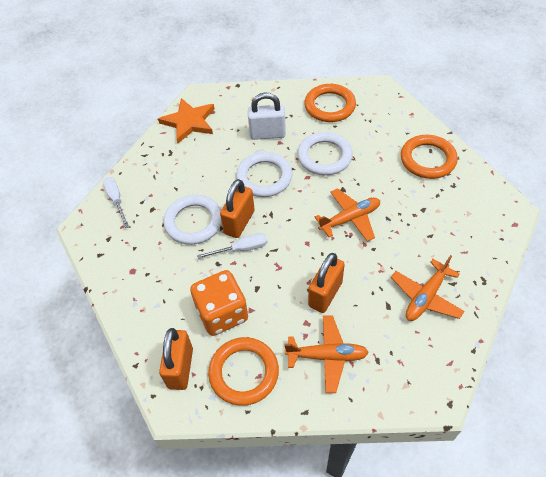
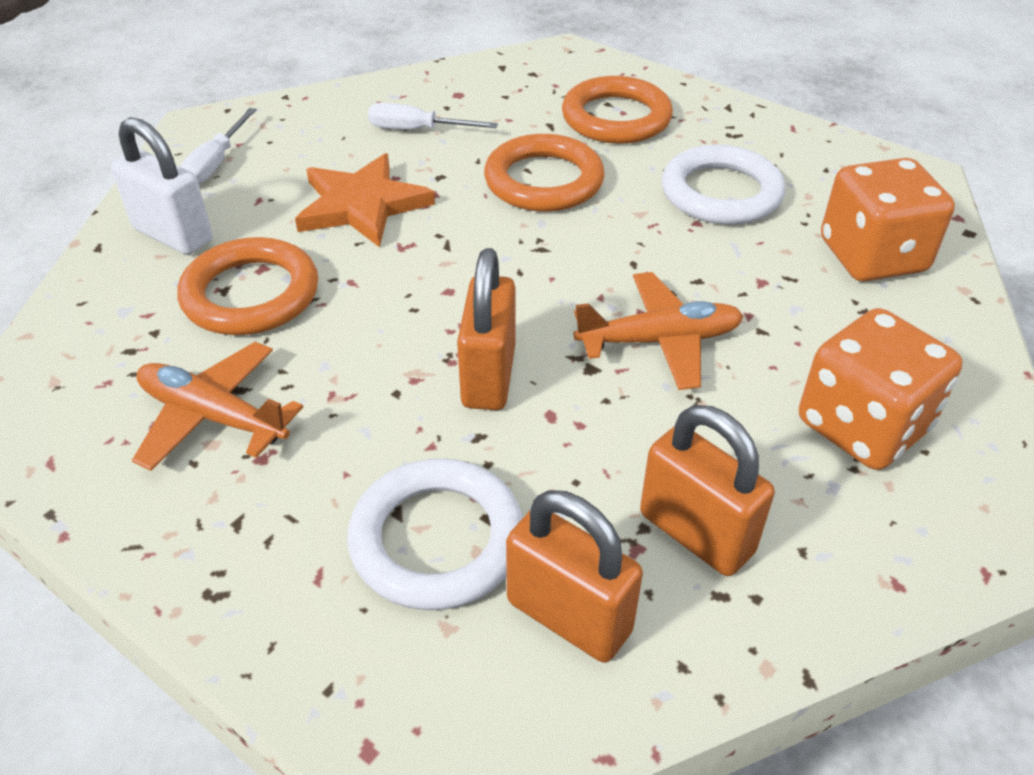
orange dice: [190,270,248,336] = 1 -> [799,308,963,470] [821,158,955,281] = 2
orange plane: [284,316,369,393] [315,188,380,242] [391,255,464,321] = 3 -> [132,342,303,471] [574,272,743,390] = 2
white ring: [164,195,222,245] [236,152,292,197] [297,132,353,175] = 3 -> [347,459,523,610] [662,145,785,225] = 2

